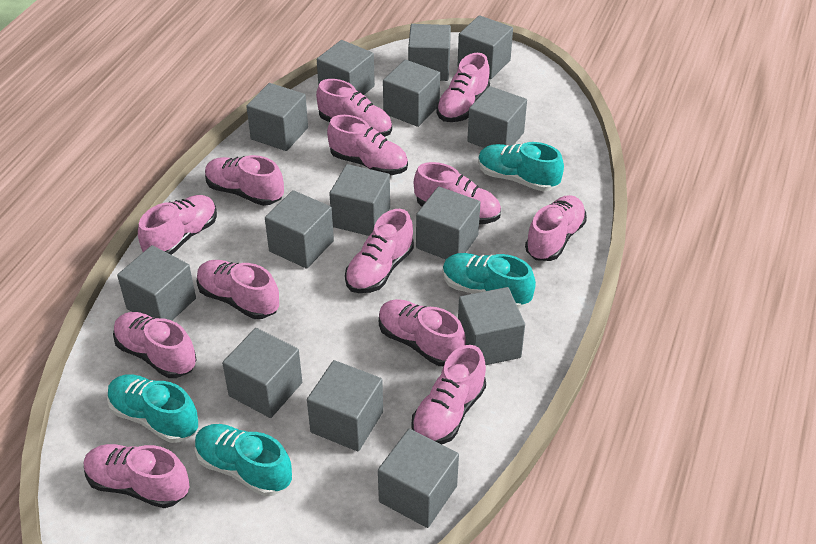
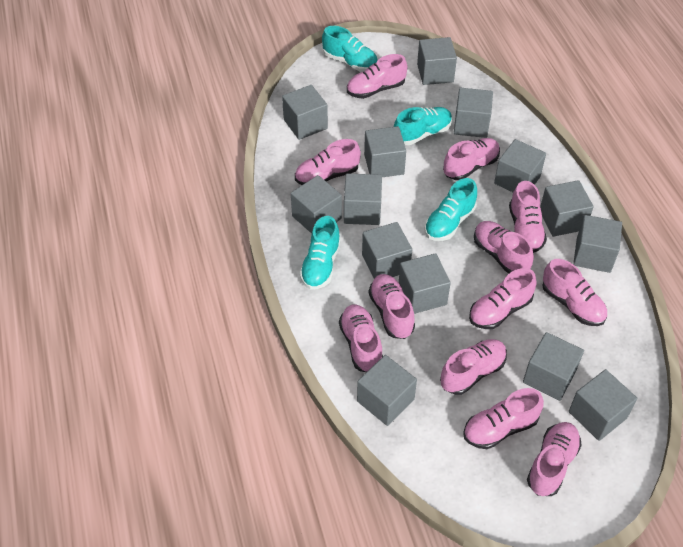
pink shoe: [84,444,190,508] [113,312,197,378] [138,195,217,255] [197,260,279,319] [205,155,284,206] [316,79,392,137] [327,115,408,175] [345,209,414,293] [379,299,466,366] [411,345,486,444] [414,162,501,224] [436,53,490,122] [525,195,587,261] = 13 -> [295,139,361,185] [339,304,383,372] [347,54,407,99] [369,274,415,339] [440,339,507,395] [443,138,500,180] [463,388,544,449] [469,268,537,329] [474,221,534,274] [509,181,547,253] [527,422,582,496] [542,259,607,326] = 12

